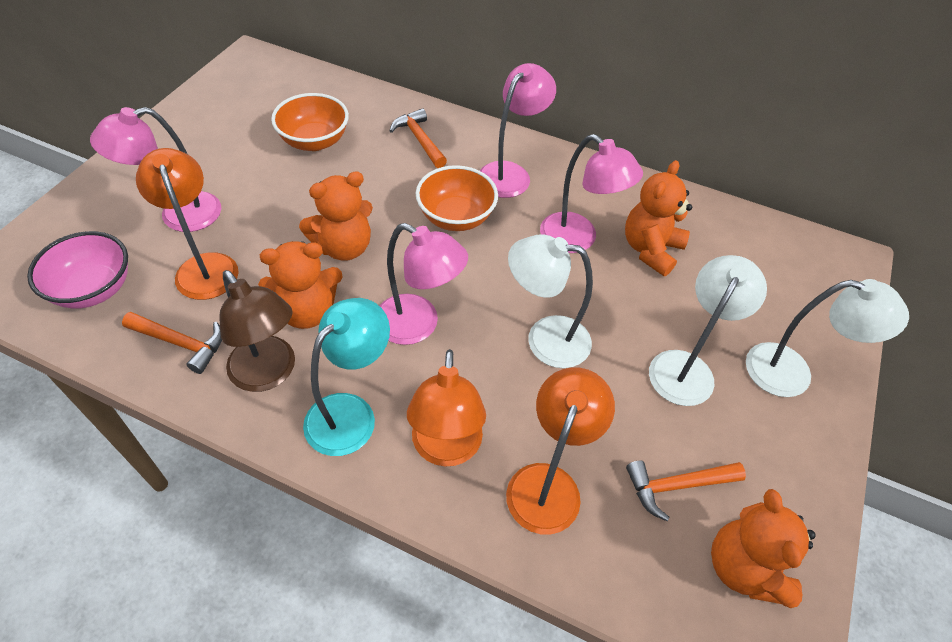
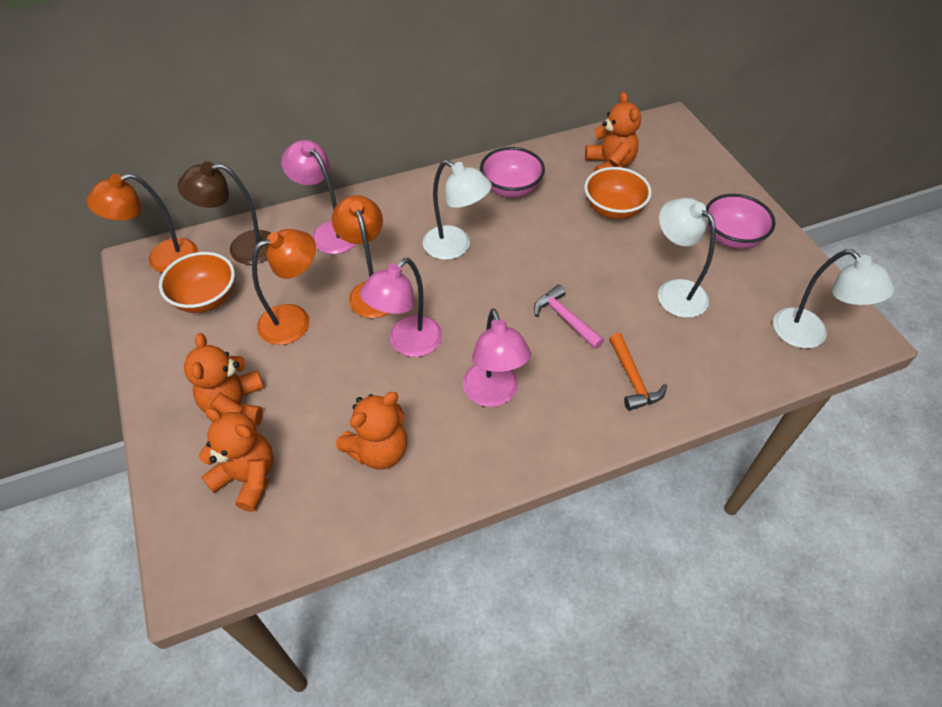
orange hammer: [122,312,222,374] [389,108,447,168] [626,461,746,521] = 3 -> [609,333,667,411] = 1
pink bowl: [27,231,128,309] = 1 -> [480,147,545,198] [706,194,776,249] = 2
pink hammer: none = 0 -> [534,285,604,349] = 1
pink lamp: [90,107,221,232] [379,223,468,345] [480,63,556,198] [540,134,643,253] = 4 -> [281,140,356,254] [360,258,442,357] [463,308,531,407] = 3
turquoise lamp: [303,298,390,456] = 1 -> none = 0

